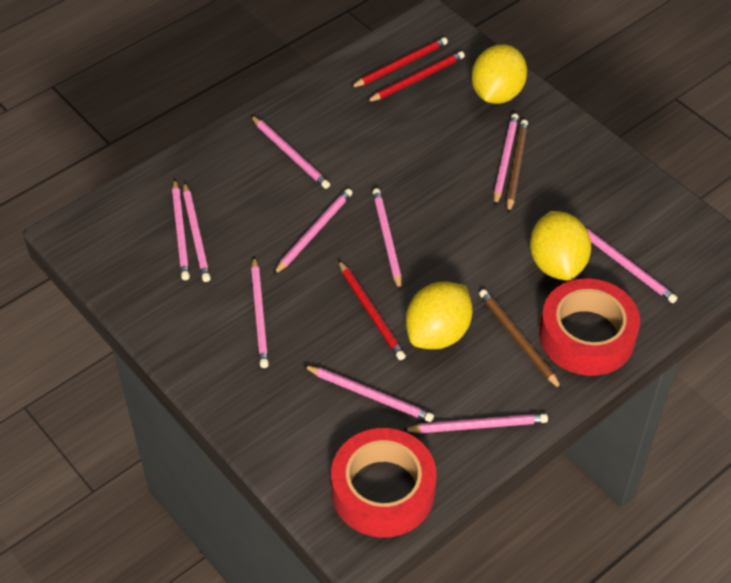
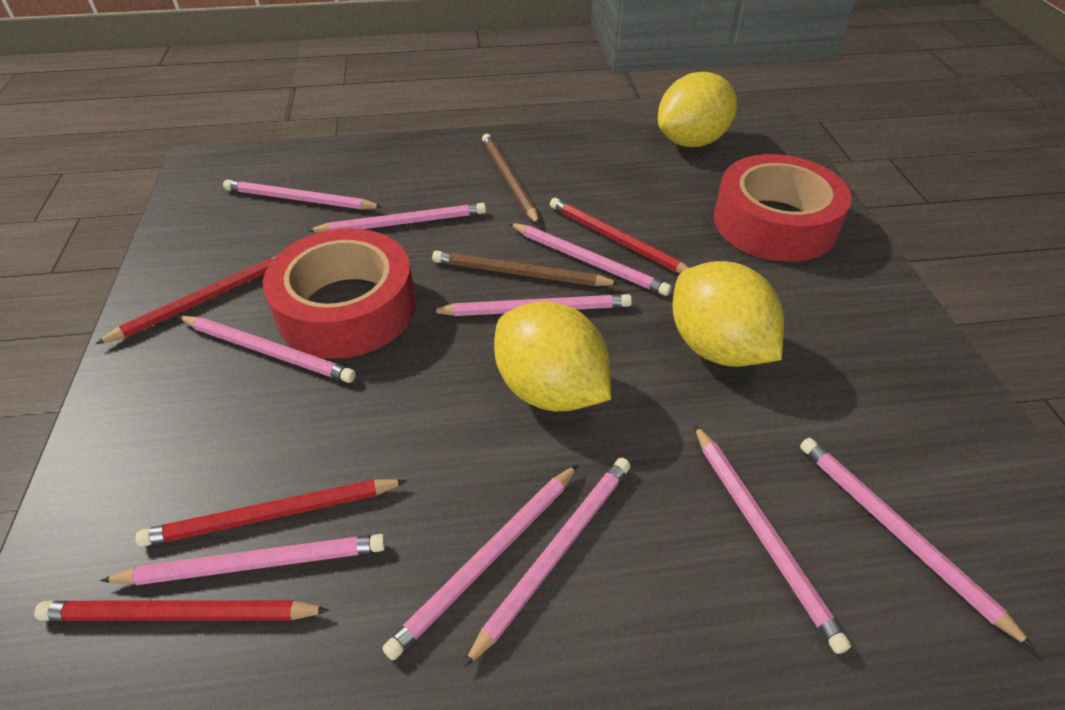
red pencil: [338,260,406,360] [350,37,448,88] [366,51,465,102] = 3 -> [34,600,329,621] [96,254,278,344] [136,479,407,547] [550,198,689,273] = 4

